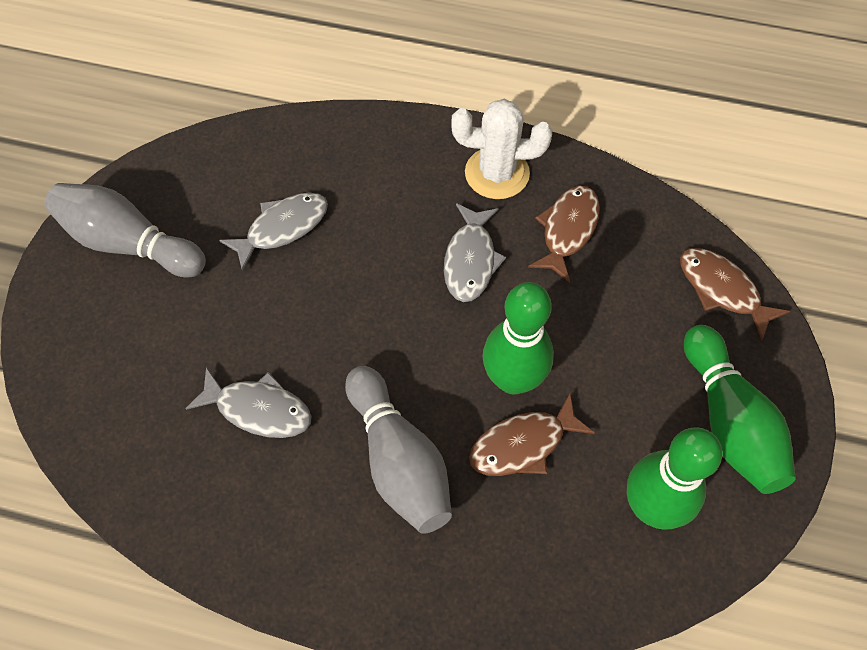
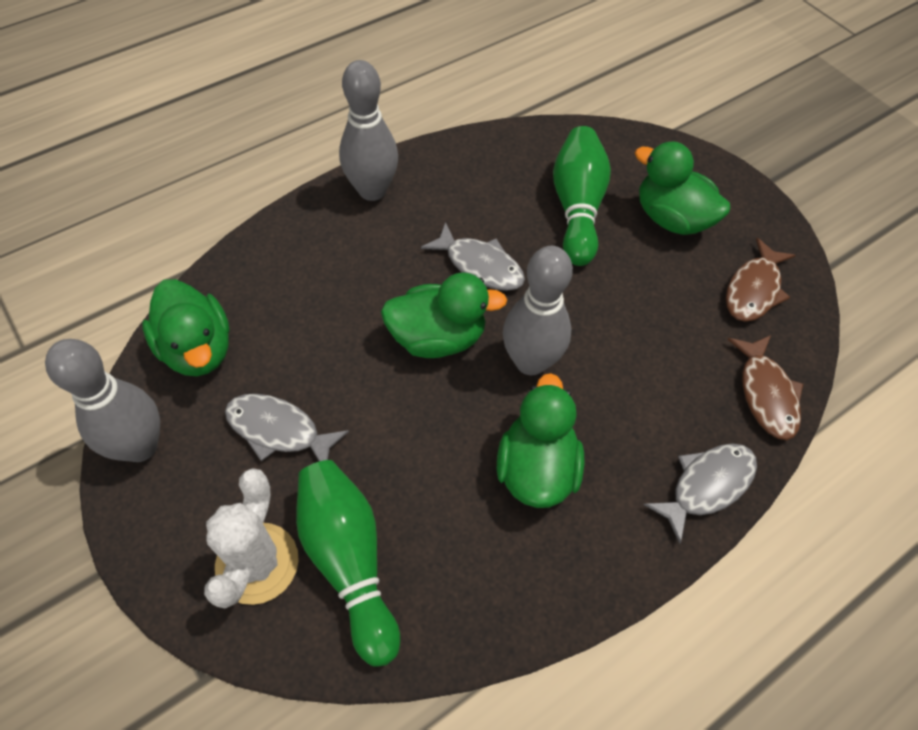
brown fish: [469,394,595,476] [528,186,600,283] [680,248,790,340] = 3 -> [726,238,796,322] [728,335,803,440] = 2
green bowling pin: [482,282,554,394] [627,427,722,530] [684,325,796,494] = 3 -> [296,460,400,667] [553,126,611,266] = 2
green duck: none = 0 -> [142,279,230,376] [381,272,507,358] [497,373,584,508] [635,142,731,235] = 4
grey bowling pin: [45,183,206,278] [345,366,452,534] = 2 -> [45,339,160,462] [339,60,398,201] [503,246,573,375] = 3

